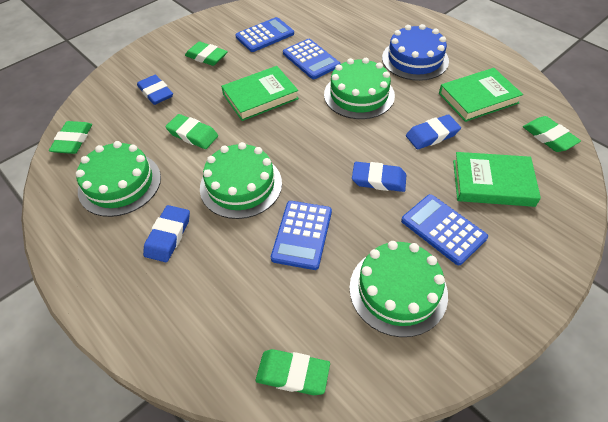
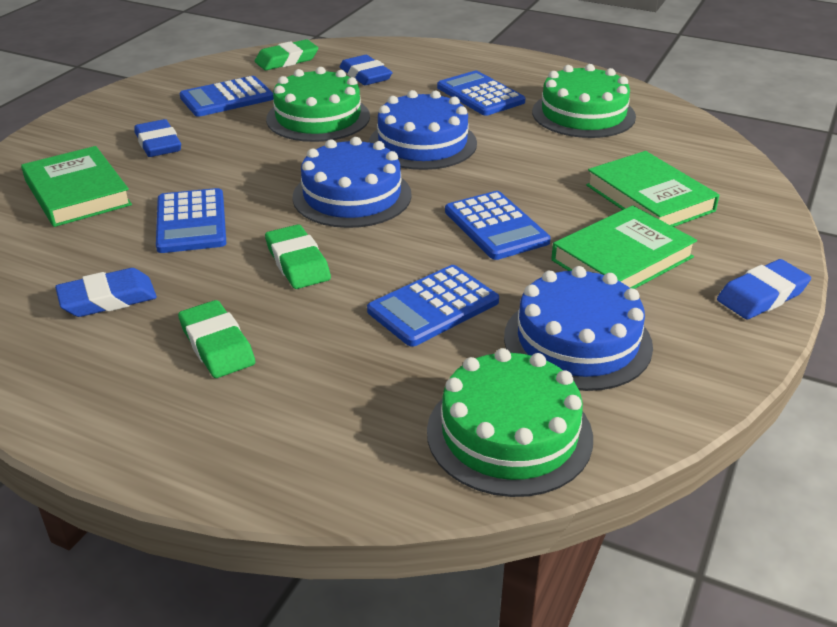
blue cake: [382,24,449,81] = 1 -> [293,137,412,228] [369,90,477,170] [504,266,653,391] = 3
blue calculator: [236,17,294,52] [271,201,332,270] [283,39,340,79] [401,194,488,265] = 4 -> [156,188,226,253] [179,76,274,117] [367,265,499,347] [437,71,525,116] [445,191,551,260] = 5
green cake: [76,141,161,217] [200,142,282,219] [324,58,395,119] [349,241,448,337] = 4 -> [266,67,370,142] [427,348,593,497] [532,64,636,138] = 3
green eraser: [49,121,92,154] [165,114,218,149] [185,41,228,66] [256,349,330,395] [523,116,581,152] = 5 -> [178,300,255,378] [255,39,318,70] [265,224,331,289] = 3

